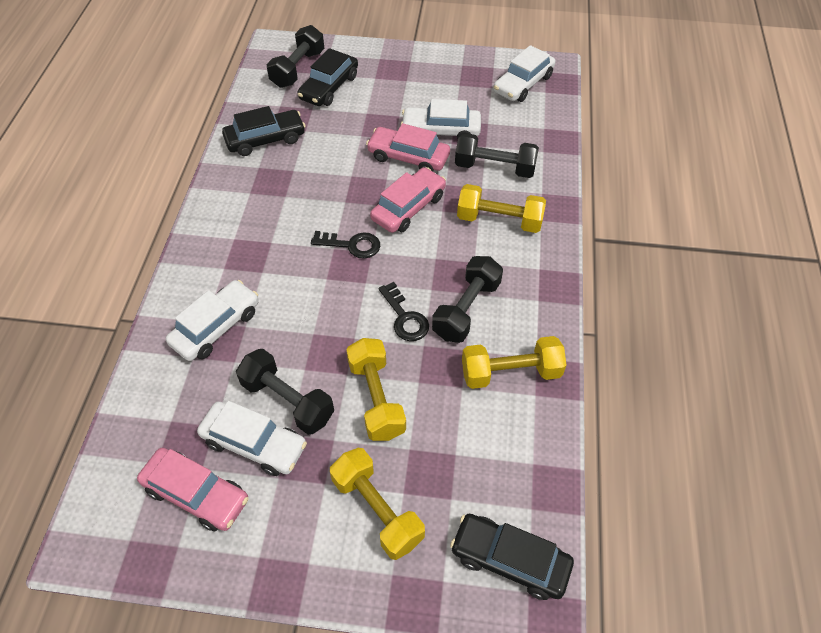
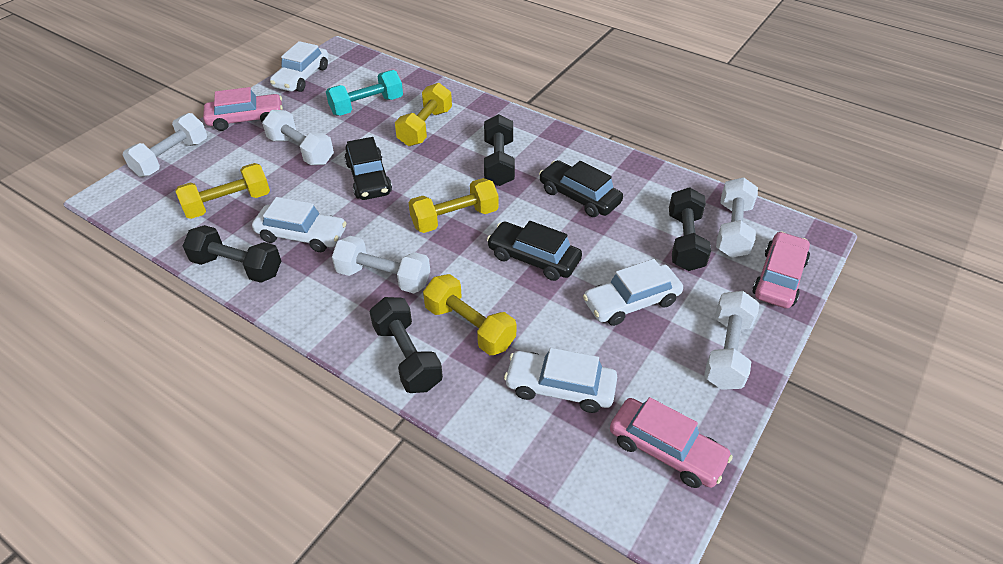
black key: [311,231,380,259] [379,282,429,341] = 2 -> none = 0
turquoise dumbbell: none = 0 -> [326,70,403,116] = 1
white dumbbell: none = 0 -> [123,113,207,177] [262,110,334,165] [332,236,430,293] [704,291,759,390] [716,177,758,258] = 5

